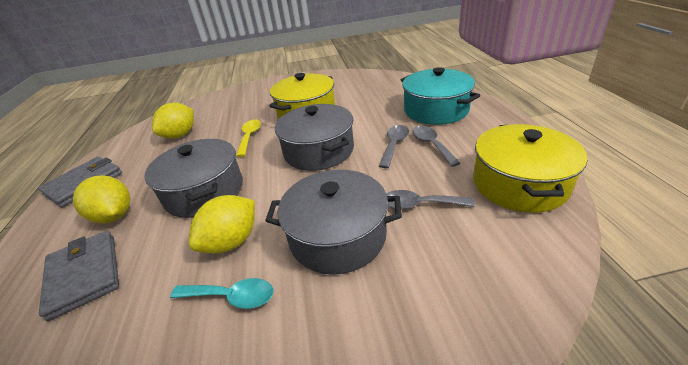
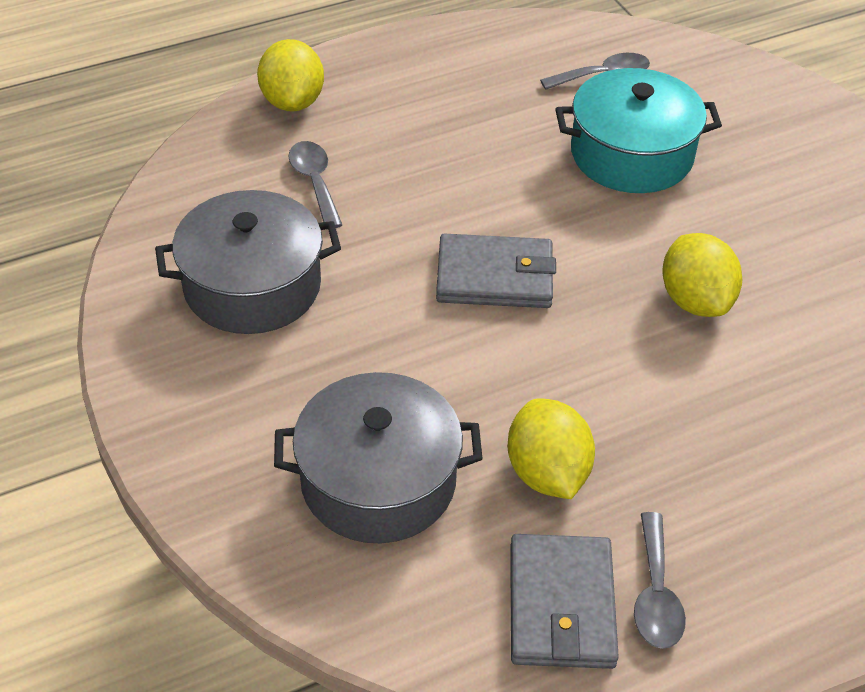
grey pot: [144,139,243,218] [265,170,402,275] [275,104,354,171] = 3 -> [155,190,341,334] [274,372,483,543] = 2
turquoise spoon: [170,278,274,309] = 1 -> none = 0
yellow pot: [269,73,335,119] [473,124,588,213] = 2 -> none = 0
yellow spoon: [236,119,261,157] = 1 -> none = 0

